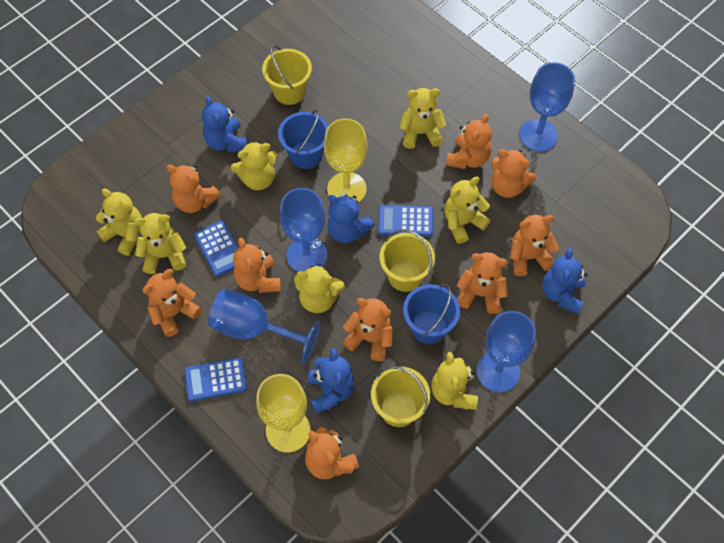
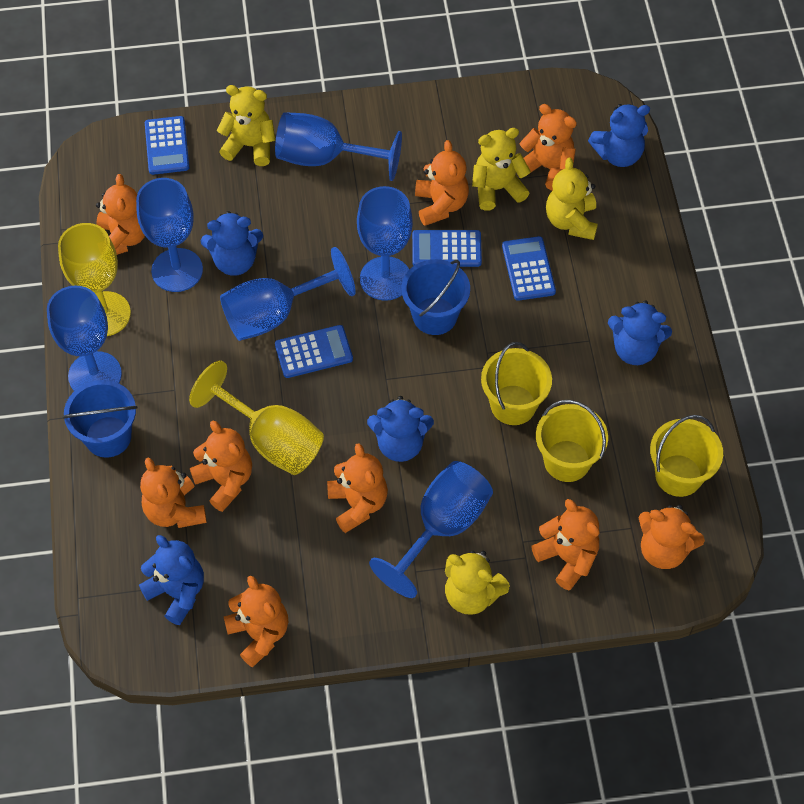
blue calculator: [184,357,247,401] [194,220,238,277] [378,205,433,237] = 3 -> [145,116,189,175] [275,325,353,378] [412,230,482,267] [502,236,556,301] = 4
blue goblet: [208,289,320,363] [280,188,327,272] [476,311,536,392] [519,62,575,151] = 4 -> [47,286,122,391] [136,178,203,292] [220,247,356,341] [275,112,402,181] [357,186,413,301] [369,461,493,598] = 6
blue teddy bear: [202,96,247,153] [308,348,354,414] [327,195,375,243] [543,248,588,314] = 4 -> [139,535,204,625] [201,211,263,276] [367,396,434,462] [588,104,650,167] [608,300,672,365] = 5
yellow teddy bear: [96,188,142,256] [134,213,186,274] [231,142,277,190] [294,263,345,313] [399,88,446,149] [431,352,478,410] [445,177,491,244] = 7 -> [217,85,276,166] [445,551,510,615] [472,128,531,211] [546,158,598,240] = 4

